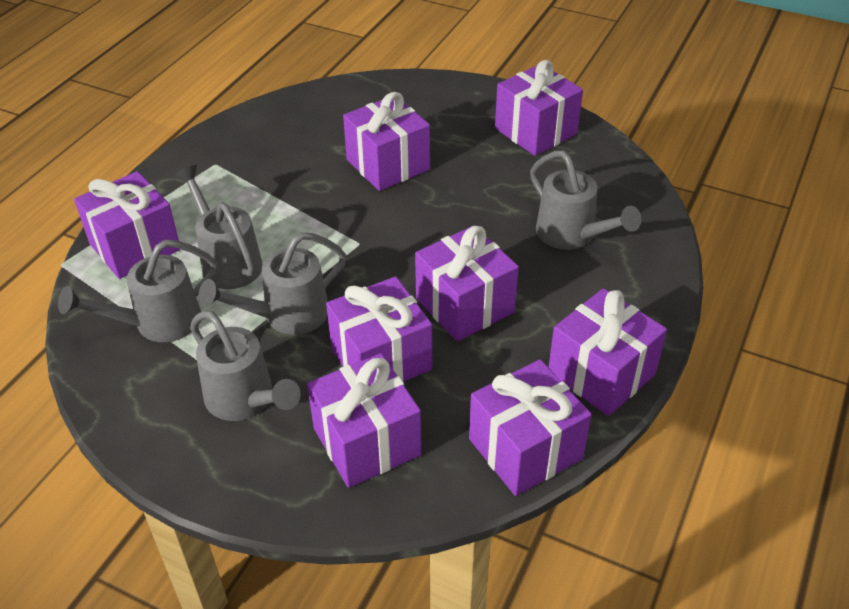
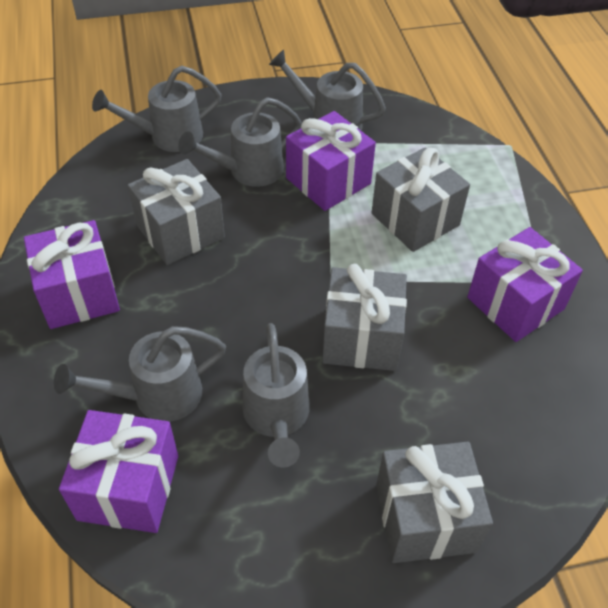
grey gift: none = 0 -> [128,159,225,265] [322,264,407,371] [372,147,470,252] [376,442,493,563] = 4
purple gift: [74,171,181,279] [307,353,421,488] [326,276,432,382] [343,92,430,191] [415,226,519,342] [469,359,592,496] [495,60,583,156] [548,288,667,416] = 8 -> [24,220,120,329] [59,410,178,533] [286,111,376,211] [467,227,583,342] = 4

